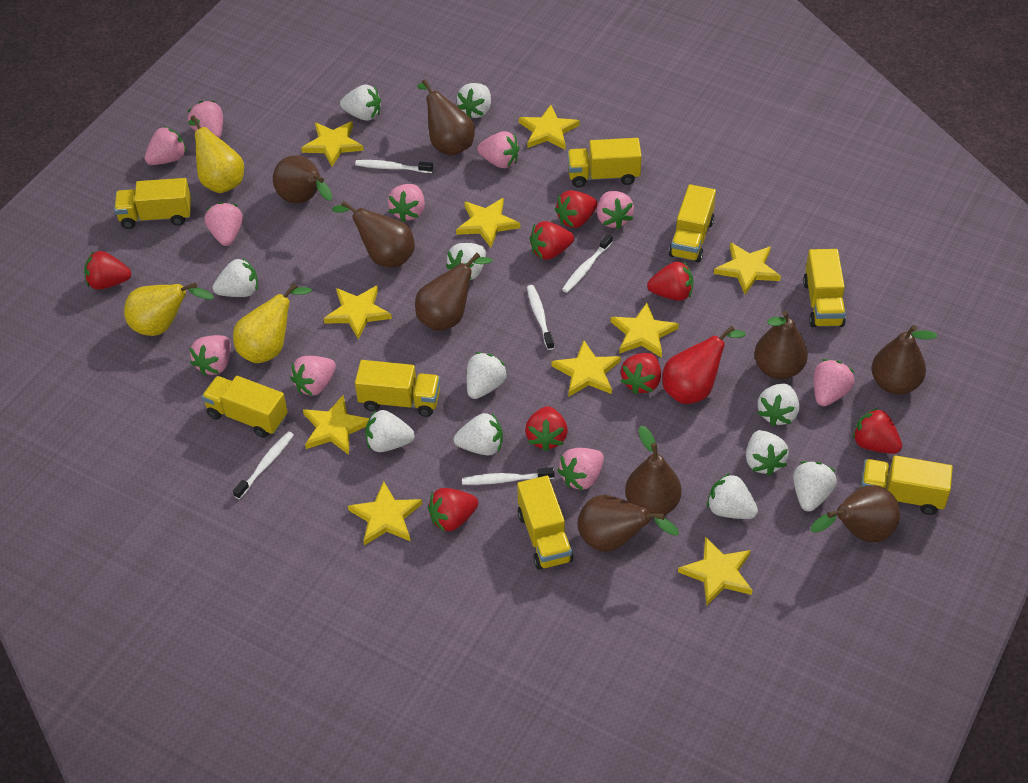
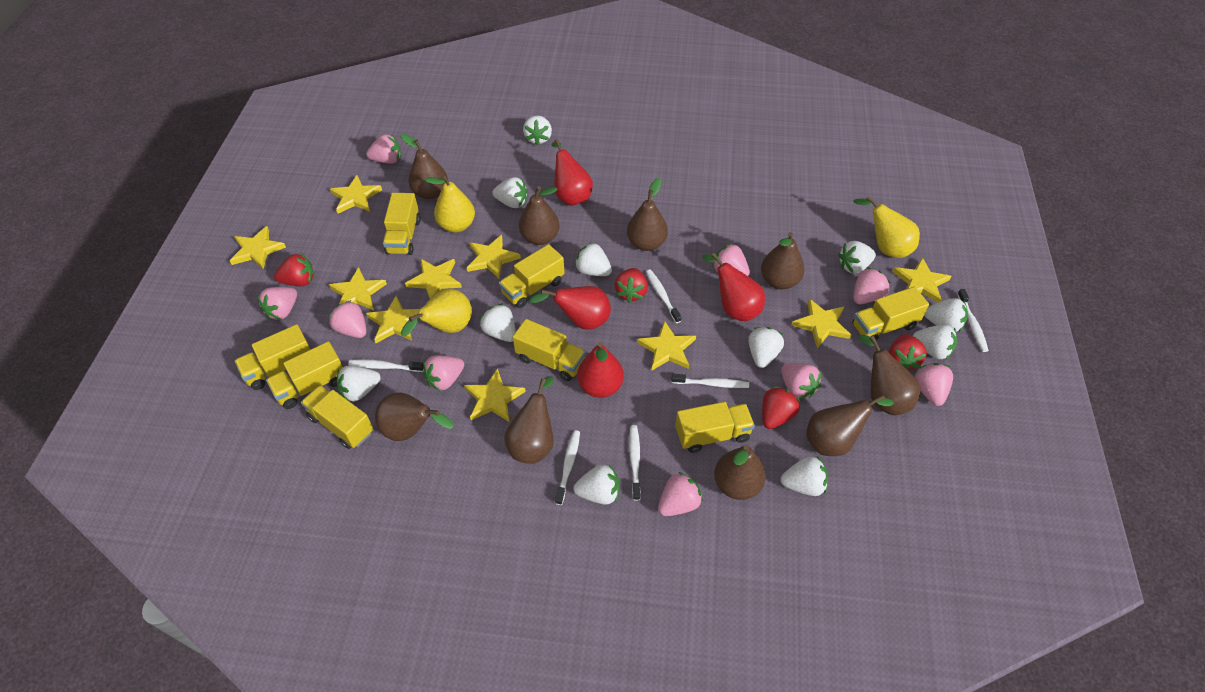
pink strawberry: [145,126,187,165] [188,101,223,138] [190,335,231,376] [205,202,243,246] [290,356,336,396] [388,184,425,222] [477,131,519,168] [557,448,604,490] [597,191,634,230] [813,359,855,406] = 10 -> [257,287,297,320] [328,300,367,338] [366,134,401,164] [423,355,464,391] [658,472,703,516] [712,243,750,276] [781,363,821,399] [853,267,890,304] [914,363,953,406] = 9
red pear: [662,326,746,404] = 1 -> [529,286,611,330] [552,139,593,206] [577,342,624,398] [702,253,765,321] = 4
red strawberry: [84,251,131,290] [428,488,478,532] [525,406,568,451] [530,221,574,260] [555,190,597,228] [621,353,661,394] [647,262,693,301] [852,408,902,454] = 8 -> [274,253,314,286] [615,268,648,303] [762,386,800,429] [889,334,927,370] = 4
white toothbrush: [233,431,294,499] [355,160,433,173] [462,467,554,485] [527,285,554,350] [562,234,613,293] = 5 -> [348,359,424,372] [555,430,580,505] [629,425,641,501] [646,270,682,323] [671,374,749,388] [957,289,989,352] = 6

